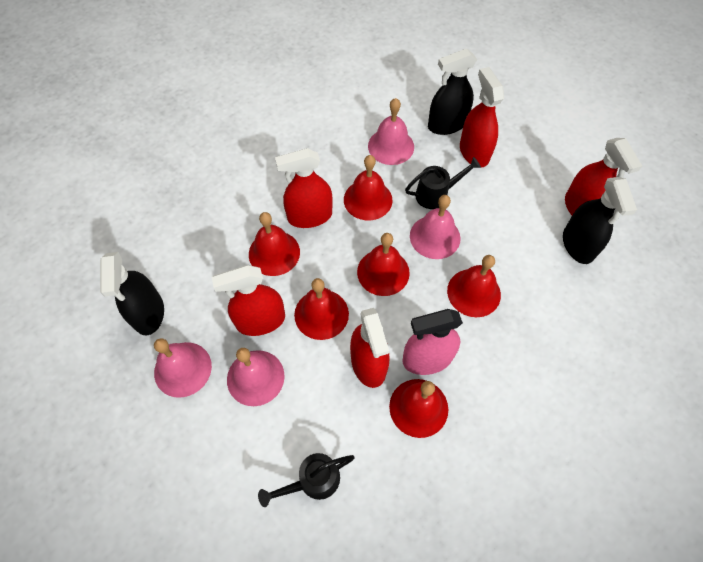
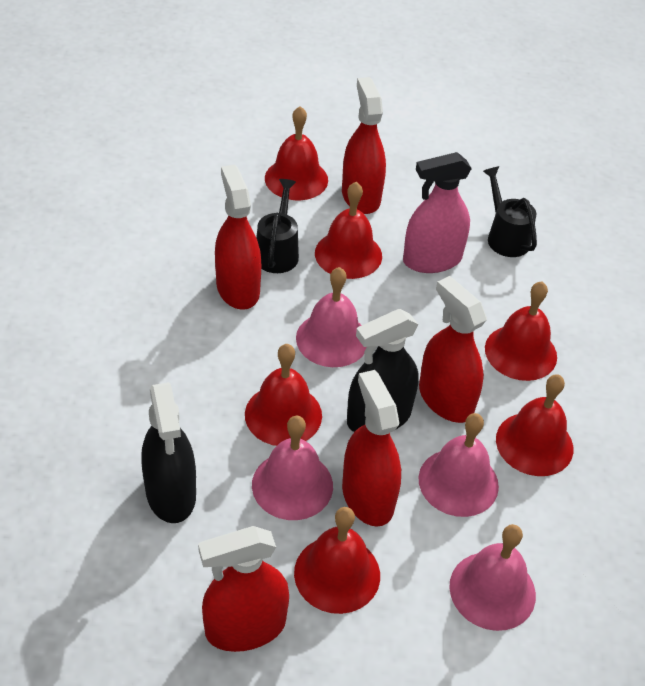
black spray bottle: [100,252,164,335] [428,48,477,135] [563,177,637,264] = 3 -> [141,382,196,523] [347,309,419,432] = 2

